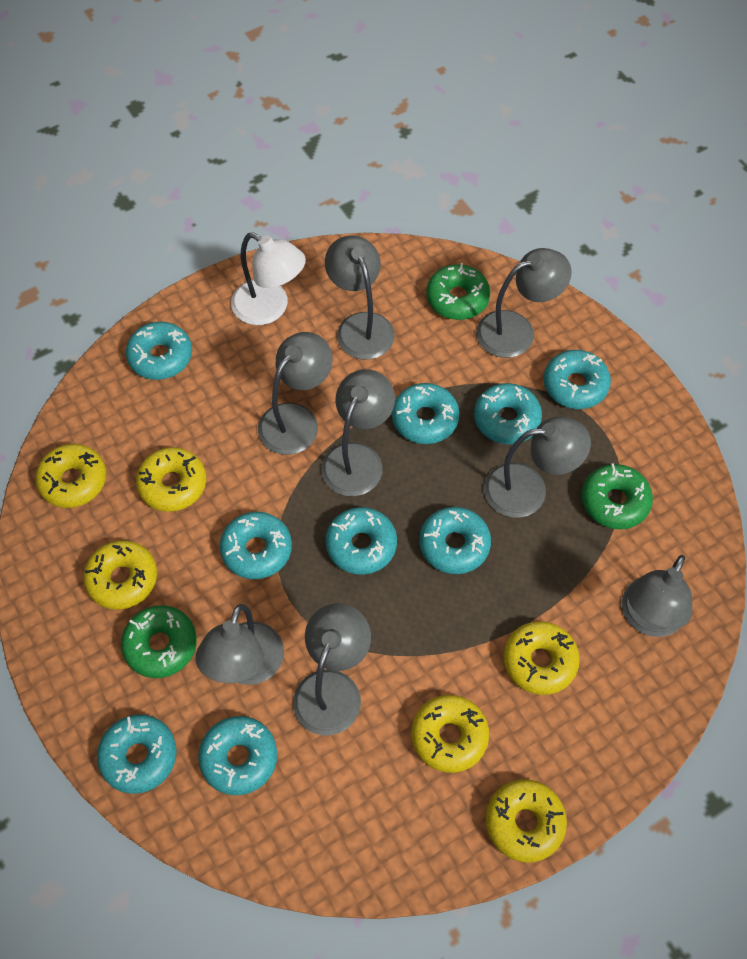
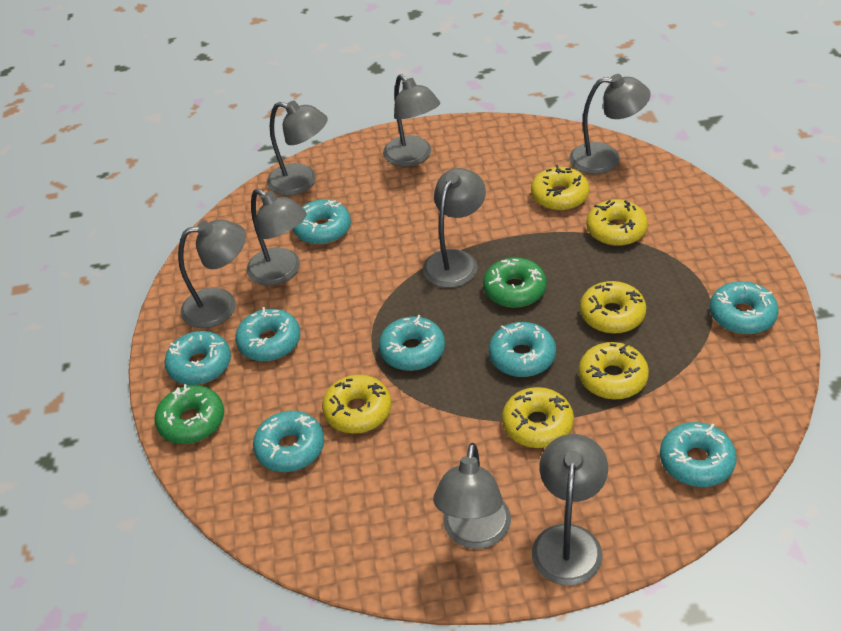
green donut: [121,605,197,678] [426,263,490,320] [581,463,653,529] = 3 -> [155,384,224,444] [483,257,547,308] = 2
turquoise donut: [97,715,177,794] [126,322,192,380] [198,716,277,795] [220,512,292,579] [325,507,397,575] [392,383,460,444] [419,507,491,574] [474,383,542,444] [543,350,611,409] = 9 -> [165,331,231,385] [235,307,300,361] [253,411,324,472] [293,200,351,245] [379,315,445,371] [489,322,556,377] [660,422,737,487] [710,281,779,334] = 8
white lamp: [231,233,306,325] = 1 -> none = 0

